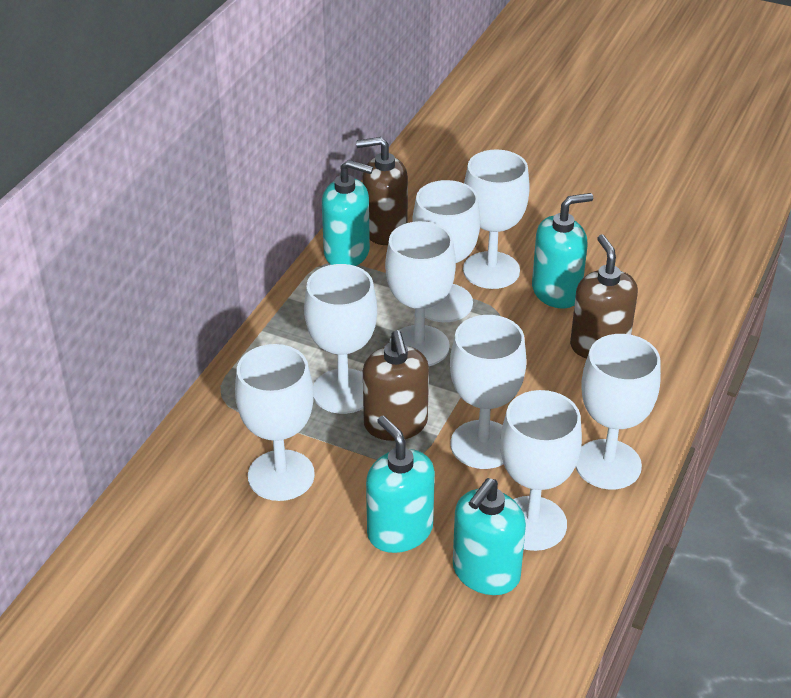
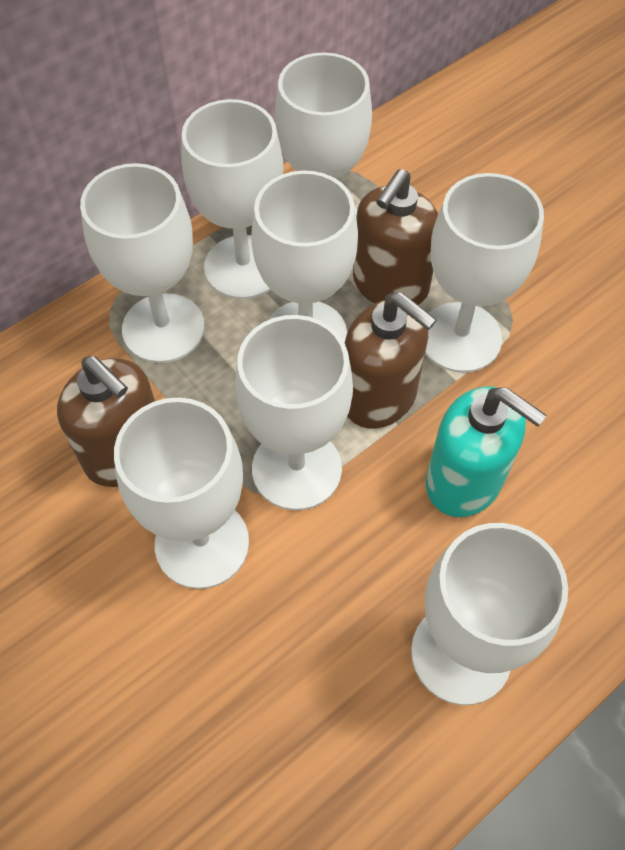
turquoise soap dispenser: [322,160,373,266] [366,415,435,553] [453,478,526,595] [532,193,593,308] = 4 -> [426,387,547,517] = 1

